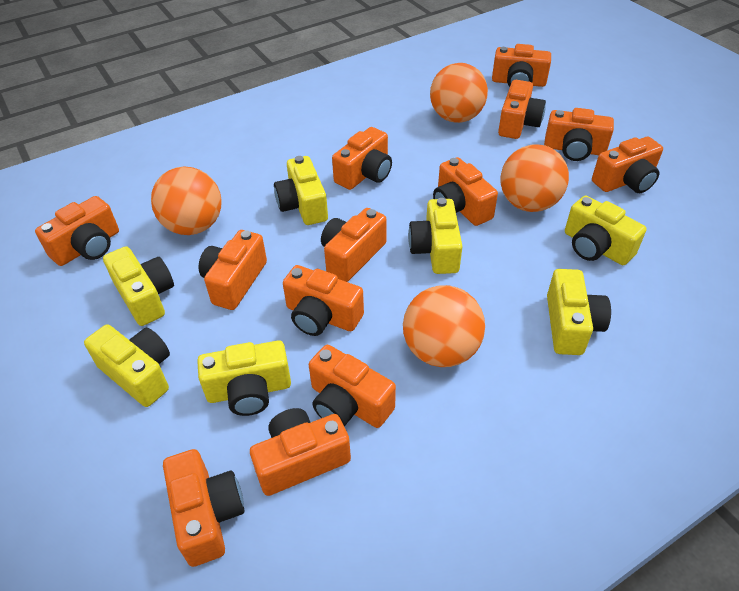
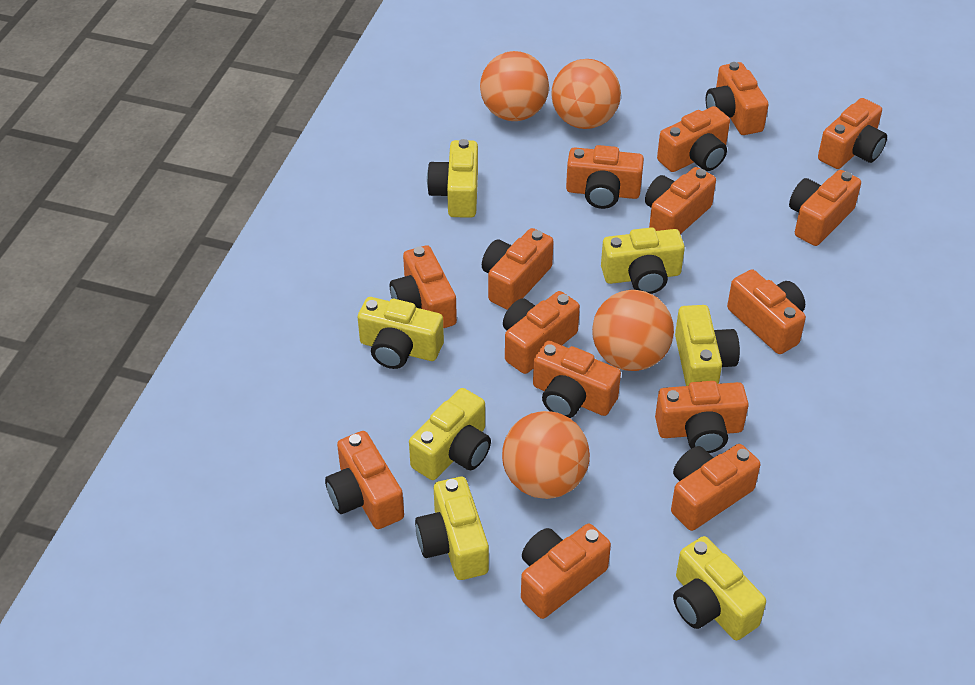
orange camera: [35,196,119,266] [163,449,244,567] [199,230,267,310] [250,408,351,496] [283,265,364,336] [309,345,396,428] [321,208,387,282] [332,127,392,190] [433,157,498,226] [492,44,551,87] [498,80,546,139] [544,108,614,161] [592,137,663,193] = 13 -> [325,431,404,529] [390,245,457,328] [482,228,554,310] [503,291,580,374] [521,524,611,619] [533,341,621,418] [566,145,644,209] [645,167,716,234] [655,381,749,453] [657,106,730,172] [671,444,761,531] [706,62,769,135] [727,269,806,354] [789,170,861,246] [818,98,887,169] = 15

